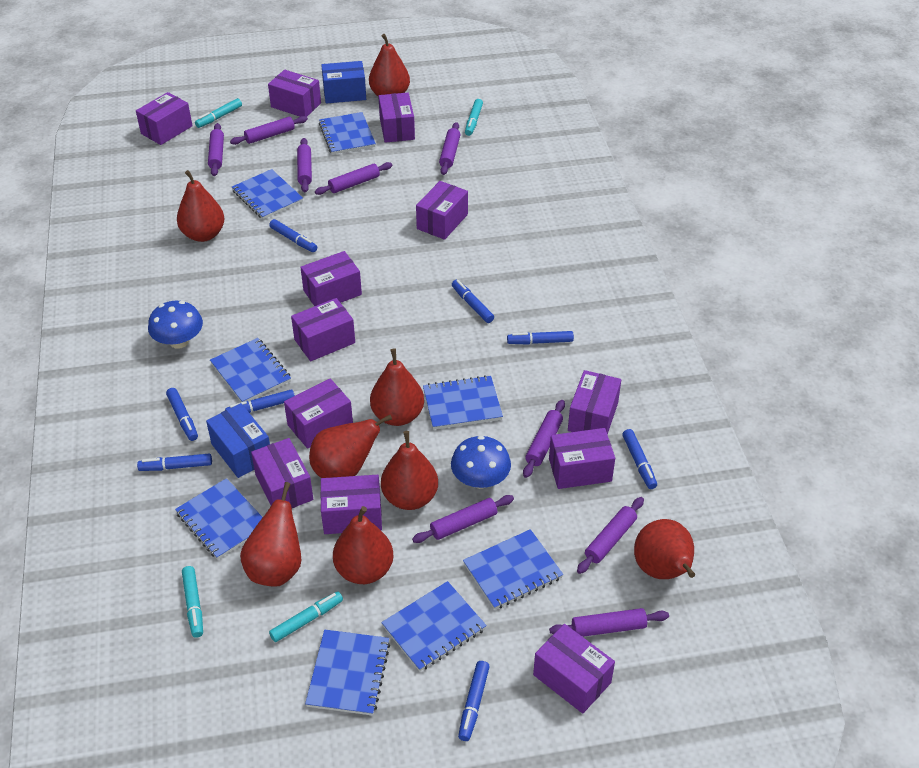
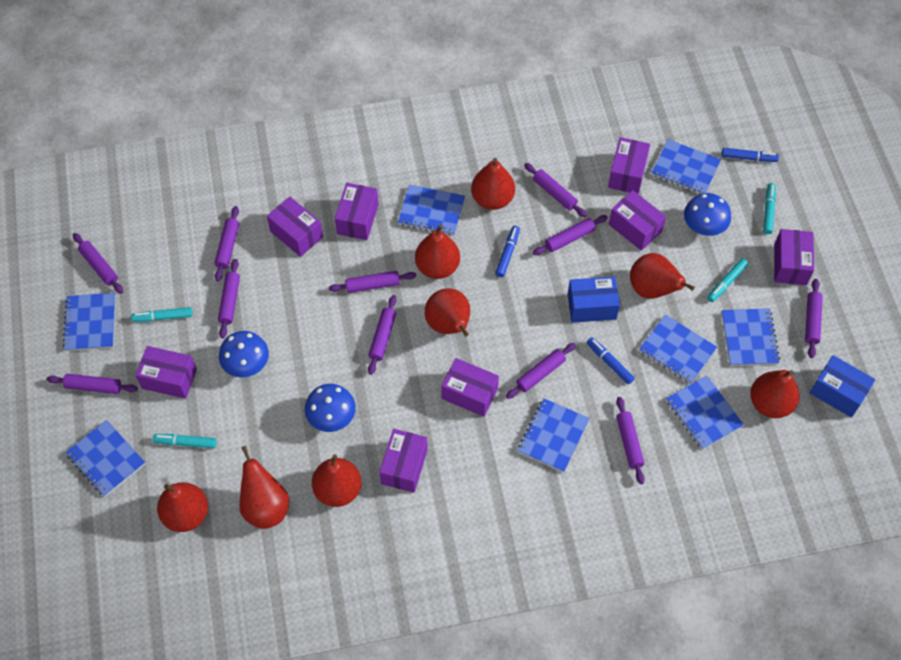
blue marker: [137,453,212,471] [166,388,198,441] [225,389,295,413] [269,219,317,252] [452,280,494,323] [458,661,490,741] [507,331,574,345] [622,429,657,489] = 8 -> [495,226,520,277] [587,337,635,384] [722,148,779,162] = 3
blue mushroom: [148,301,203,349] [451,436,511,489] = 2 -> [219,331,269,378] [305,384,356,432] [684,193,731,236] = 3
purple box: [136,92,193,145] [251,438,313,508] [268,70,321,116] [284,378,353,449] [291,298,355,361] [300,251,362,306] [320,475,382,534] [378,93,415,143] [416,181,468,240] [533,624,615,713] [549,428,615,489] [568,370,621,435] = 12 -> [135,346,197,399] [267,196,323,257] [335,183,379,240] [379,429,428,493] [441,358,499,417] [608,137,650,194] [609,190,666,251] [774,229,814,285] = 8
purple rolling pin: [208,123,224,176] [230,116,308,145] [297,138,312,193] [315,162,392,195] [412,495,514,543] [439,122,460,175] [523,400,565,478] [549,608,669,637] [577,497,644,574] = 9 -> [46,374,138,394] [73,233,123,294] [215,206,239,282] [218,259,240,338] [328,271,416,293] [368,295,397,375] [506,343,576,399] [524,163,587,217] [533,215,608,255] [616,397,645,484] [805,279,823,358] = 11

